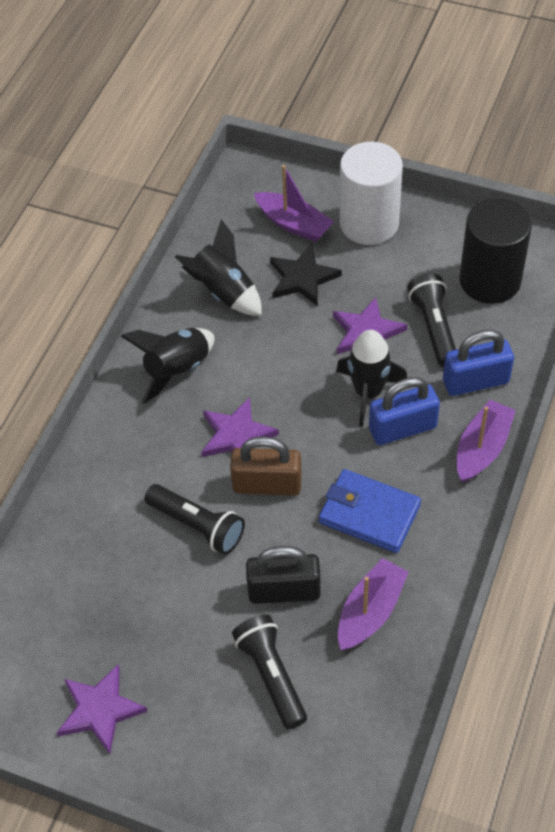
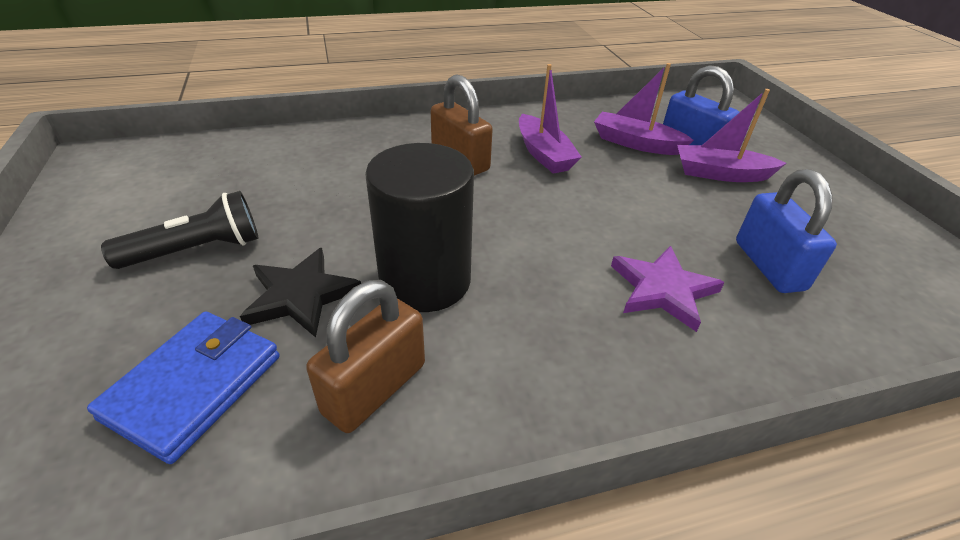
black flashlight: [145,484,245,555] [232,614,307,729] [408,274,456,367] = 3 -> [101,191,258,269] = 1
black padlock: [246,546,321,604] = 1 -> none = 0
black rocket: [121,328,214,404] [175,219,262,315] [336,330,407,427] = 3 -> none = 0
brown padlock: [230,436,302,496] = 1 -> [306,280,425,433] [431,74,493,176] = 2
purple star: [56,664,148,754] [201,397,279,457] [333,297,407,354] = 3 -> [611,246,725,332] = 1
white cylinder: [340,142,403,245] = 1 -> none = 0

